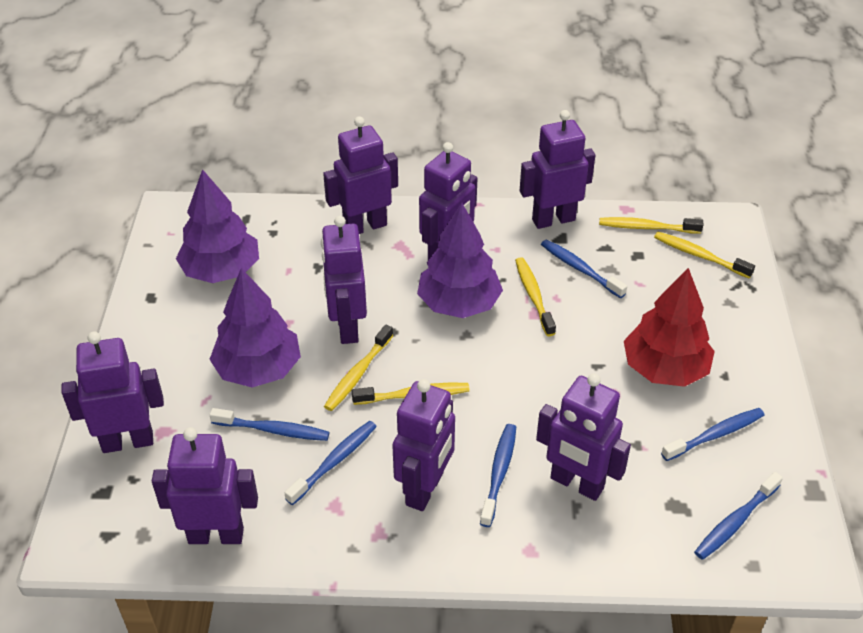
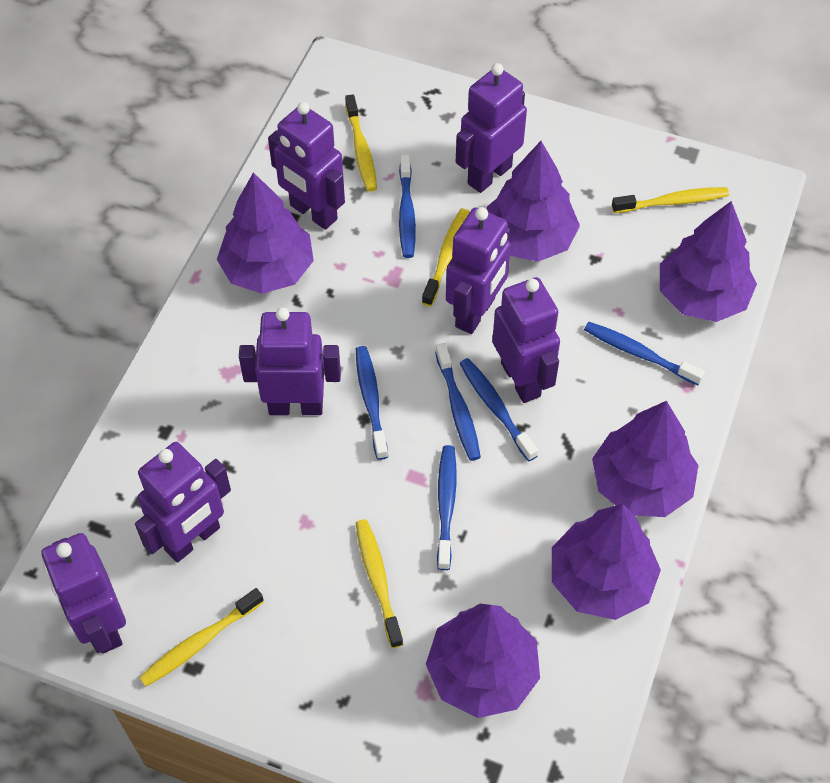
purple robot: [61,331,164,453] [152,427,258,544] [321,216,367,344] [323,116,398,234] [392,379,455,511] [419,142,477,260] [520,110,595,229] [536,373,631,501] = 8 -> [42,533,126,654] [135,442,231,563] [239,307,341,415] [268,102,345,230] [446,207,511,334] [456,63,527,193] [492,277,560,403] = 7
purple tree: [176,169,259,283] [209,268,301,387] [417,203,503,318] = 3 -> [217,172,314,294] [426,604,540,718] [487,141,580,262] [552,504,661,620] [592,401,698,517] [660,201,757,322] = 6
red tree: [624,268,715,387] = 1 -> none = 0

